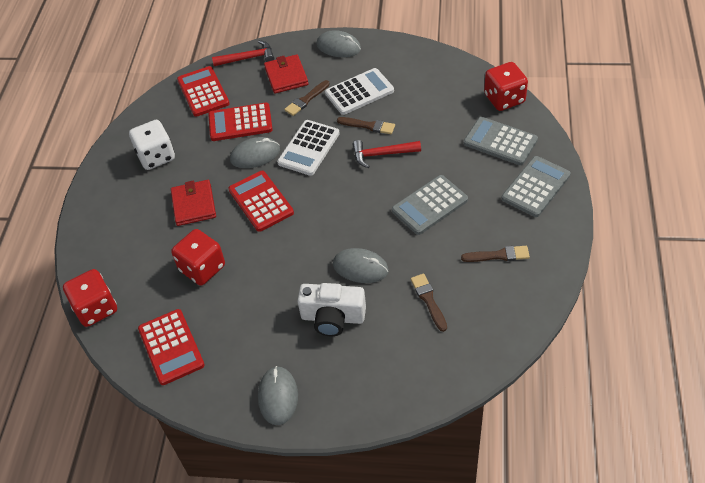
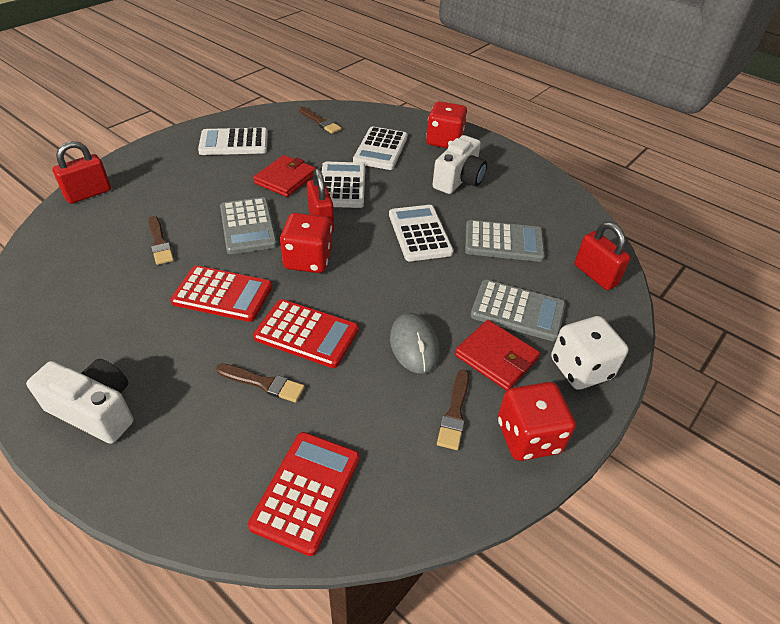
grey mouse: [230,137,280,168] [258,366,298,425] [316,30,361,57] [333,248,389,283] = 4 -> [390,313,440,374] = 1
red calculator: [138,309,205,385] [177,66,230,117] [208,103,273,141] [228,171,294,232] = 4 -> [171,266,272,322] [248,432,360,556] [253,299,359,368] = 3
red hammer: [212,40,274,66] [352,140,421,168] = 2 -> none = 0
red padlock: none = 0 -> [52,141,111,204] [307,168,334,233] [575,222,631,290] = 3
white calculator: [277,120,340,176] [325,68,394,115] = 2 -> [198,128,268,155] [322,162,365,208] [353,127,408,170] [389,205,454,261] = 4
white camera: [297,283,366,336] = 1 -> [26,359,134,444] [433,135,487,194] = 2

